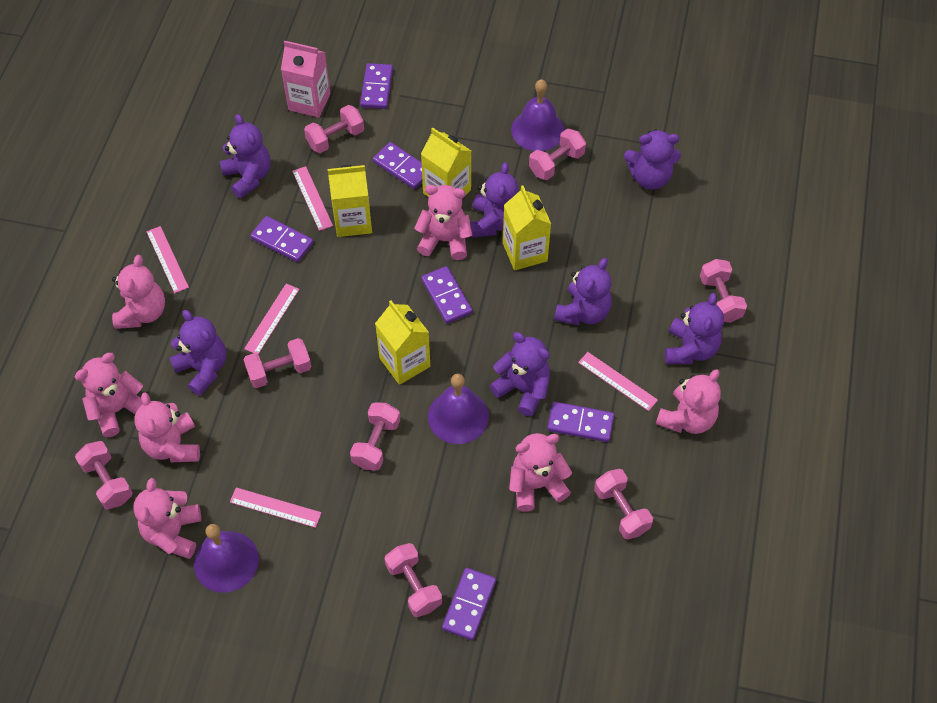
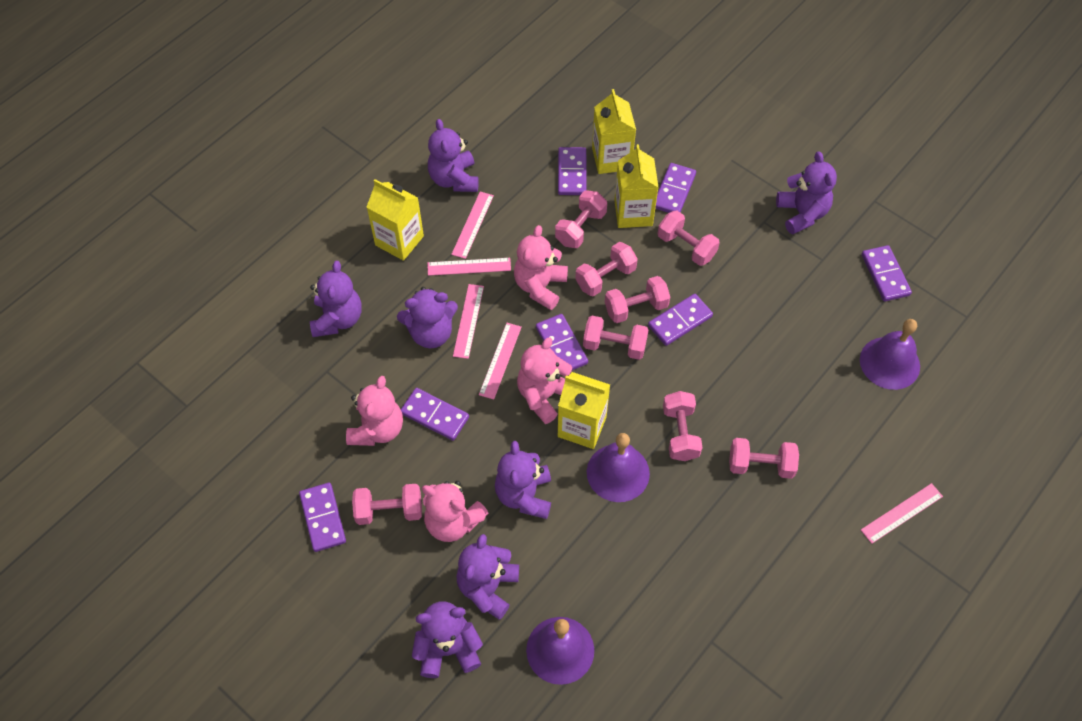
pink carton: [281,41,330,118] = 1 -> none = 0
pink teddy bear: [75,353,143,437] [112,255,165,329] [133,478,201,559] [134,392,200,462] [414,185,473,260] [509,433,572,512] [656,369,721,434] = 7 -> [346,376,403,446] [422,481,488,542] [514,225,568,310] [517,338,572,424] = 4
purple domino: [250,216,314,262] [360,63,393,109] [373,142,423,189] [421,266,473,324] [442,568,496,640] [547,402,614,442] = 6 -> [299,483,346,552] [401,388,469,441] [536,314,588,370] [558,147,586,195] [648,294,713,346] [655,163,696,213] [862,245,912,301] = 7

